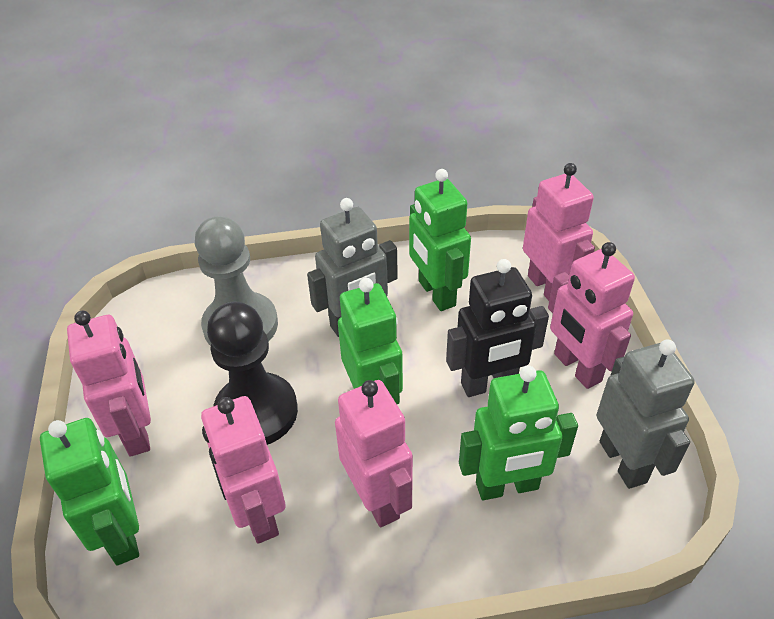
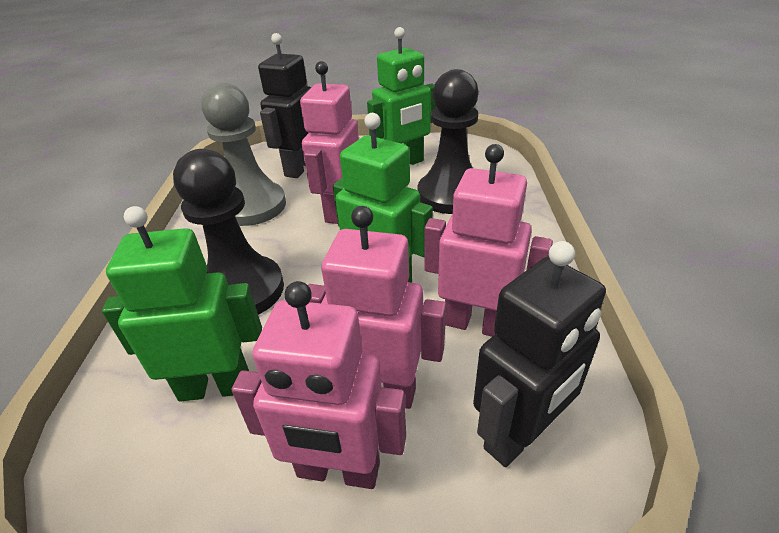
black pawn: [207,302,298,445] = 1 -> [173,149,284,315] [418,69,479,214] = 2
black robot: [446,259,549,397] = 1 -> [258,33,312,178] [473,241,606,467] = 2
green robot: [40,418,139,566] [338,278,403,404] [409,169,471,311] [459,365,578,500] = 4 -> [102,206,262,402] [333,113,433,282] [367,27,436,165] = 3
grey robot: [307,198,398,337] [596,339,695,489] = 2 -> none = 0
pink robot: [67,311,151,457] [201,396,286,544] [335,380,413,527] [523,163,595,301] [548,242,635,389] = 5 -> [231,281,406,489] [300,61,359,224] [308,206,446,409] [424,144,553,337] = 4

